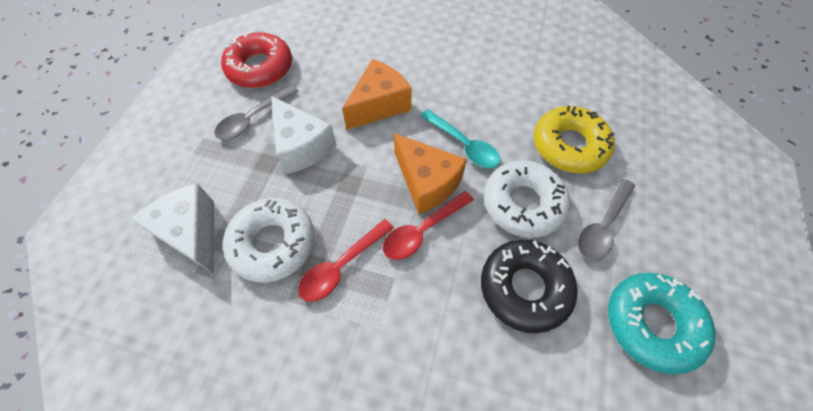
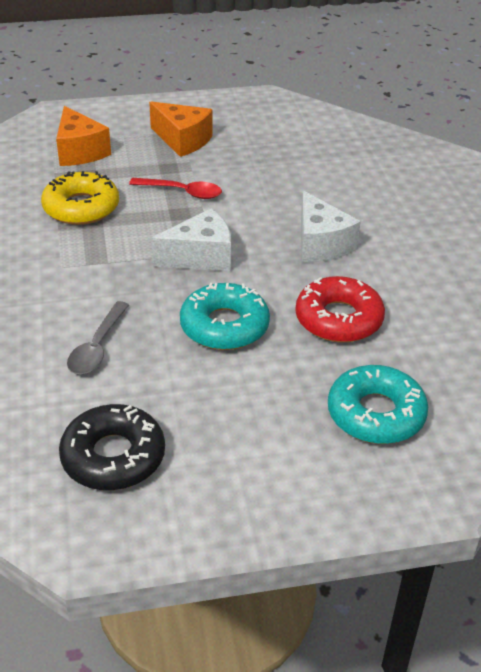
grey spoon: [214,85,298,140] [578,179,635,261] = 2 -> [67,301,129,374] = 1
red spoon: [298,219,394,302] [383,191,474,260] = 2 -> [129,178,222,199] = 1
turquoise donut: [608,273,716,374] = 1 -> [180,283,270,350] [328,365,428,444] = 2
turquoise spoon: [420,109,500,168] = 1 -> none = 0
white donut: [223,198,315,283] [484,160,570,238] = 2 -> none = 0

